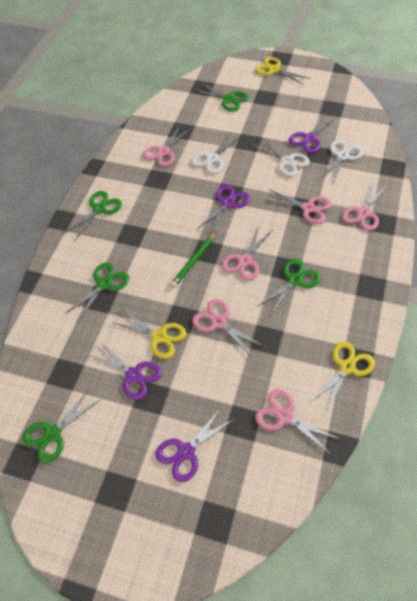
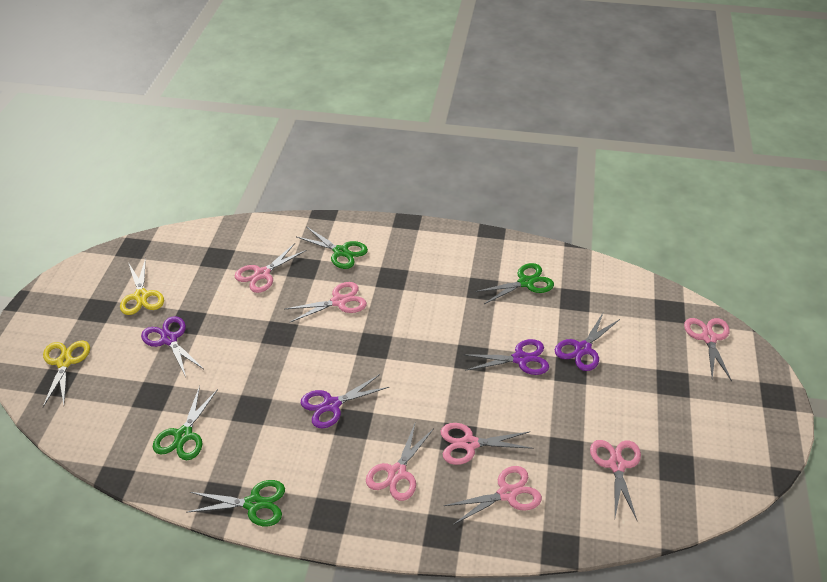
green pencil: [170,231,217,288] = 1 -> none = 0
green scissors: [23,389,101,463] [63,191,122,241] [66,263,129,323] [193,82,249,112] [258,259,321,315] = 5 -> [153,386,218,460] [186,480,285,526] [297,226,368,269] [475,263,554,304] = 4
pink scissors: [143,124,192,166] [192,299,263,357] [222,225,272,281] [255,389,340,454] [263,189,332,224] [342,183,387,231] = 6 -> [235,243,307,293] [285,282,367,322] [366,424,434,501] [441,423,533,465] [444,466,542,525] [590,440,641,520] [684,318,732,381] = 7
white scissors: [192,132,241,174] [251,137,310,177] [319,140,364,186] = 3 -> none = 0
yellow scissors: [112,310,186,359] [255,57,310,85] [312,341,375,411] = 3 -> [43,341,90,407] [120,258,164,315] = 2

